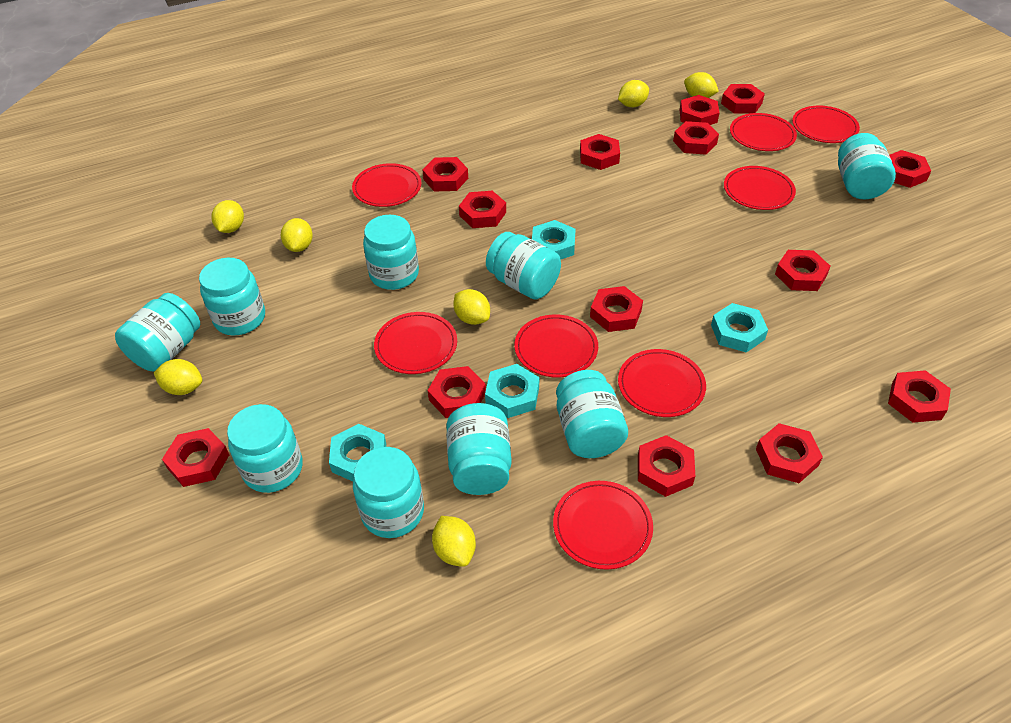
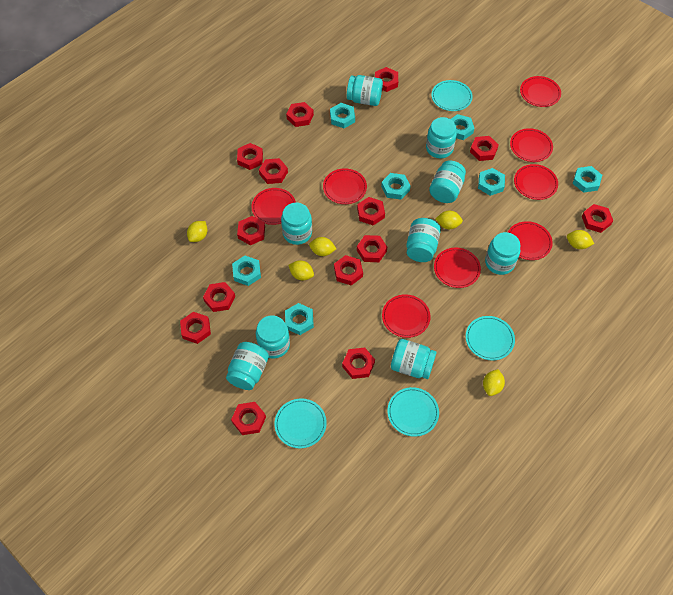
turquoise nut: [329,424,386,481] [485,364,539,418] [532,220,576,259] [711,303,768,353] = 4 -> [232,256,261,286] [285,303,314,335] [330,103,355,128] [381,173,411,200] [451,114,475,140] [478,168,505,196] [573,166,602,193] = 7
turquoise plate: none = 0 -> [275,398,327,448] [387,387,439,437] [431,80,473,111] [466,316,515,360] = 4
yellow lemon: [154,359,202,395] [212,200,244,233] [281,218,313,252] [432,516,476,567] [453,289,490,325] [618,80,649,107] [684,72,719,98] = 7 -> [187,221,207,242] [289,260,314,280] [309,237,336,256] [435,211,463,229] [483,369,505,396] [567,230,594,249] = 6

